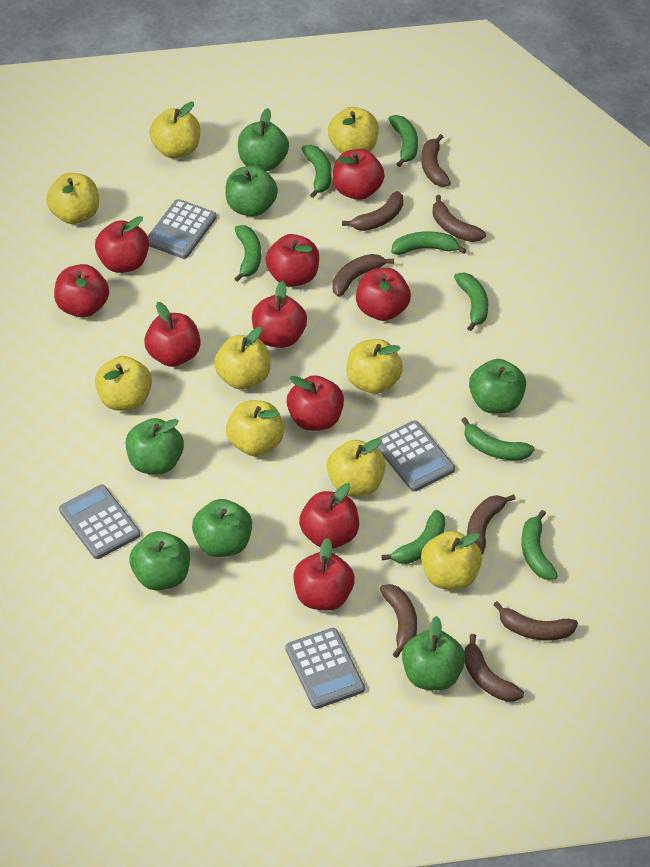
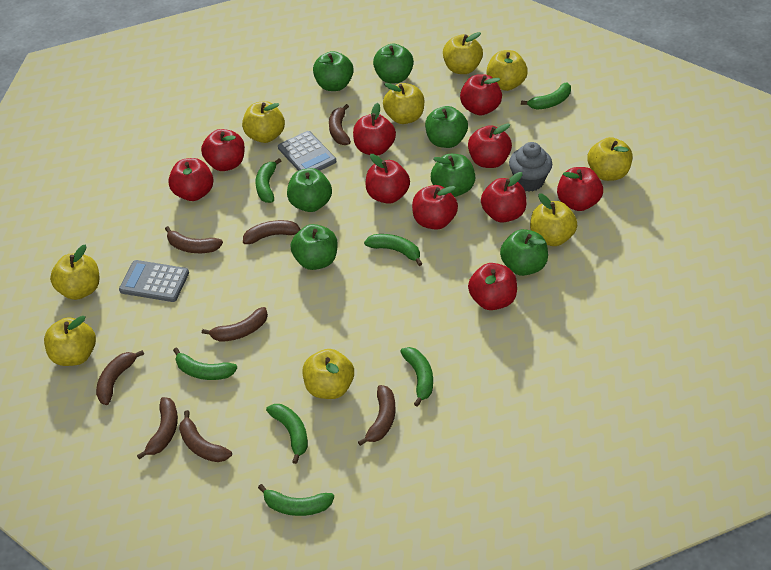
green banana: [234,225,261,282] [302,145,332,198] [381,510,445,564] [389,115,418,167] [391,231,466,255] [454,273,488,331] [462,417,535,460] [521,510,558,580] = 8 -> [173,348,237,380] [255,158,281,203] [258,484,334,516] [266,404,308,464] [364,234,422,266] [400,347,433,407] [521,83,571,110] = 7
grey calculator: [59,485,140,559] [148,199,217,259] [286,628,365,709] [377,421,455,492] = 4 -> [119,260,189,302] [278,131,336,171] = 2
grey cupcake: none = 0 -> [509,142,552,192] = 1

